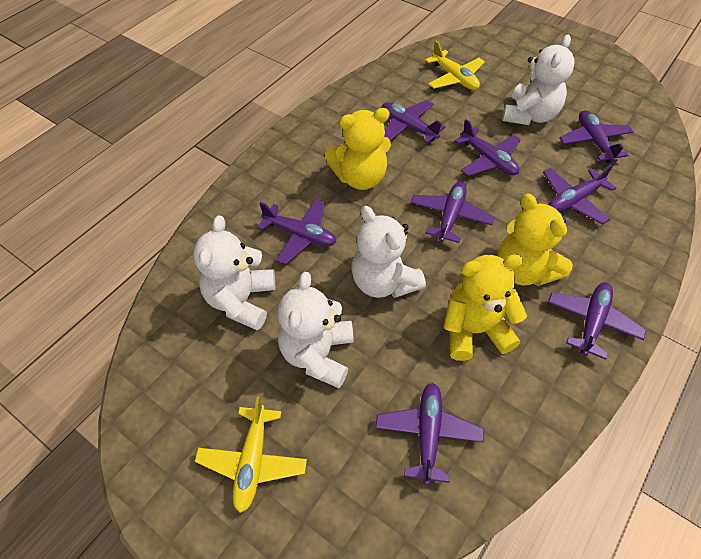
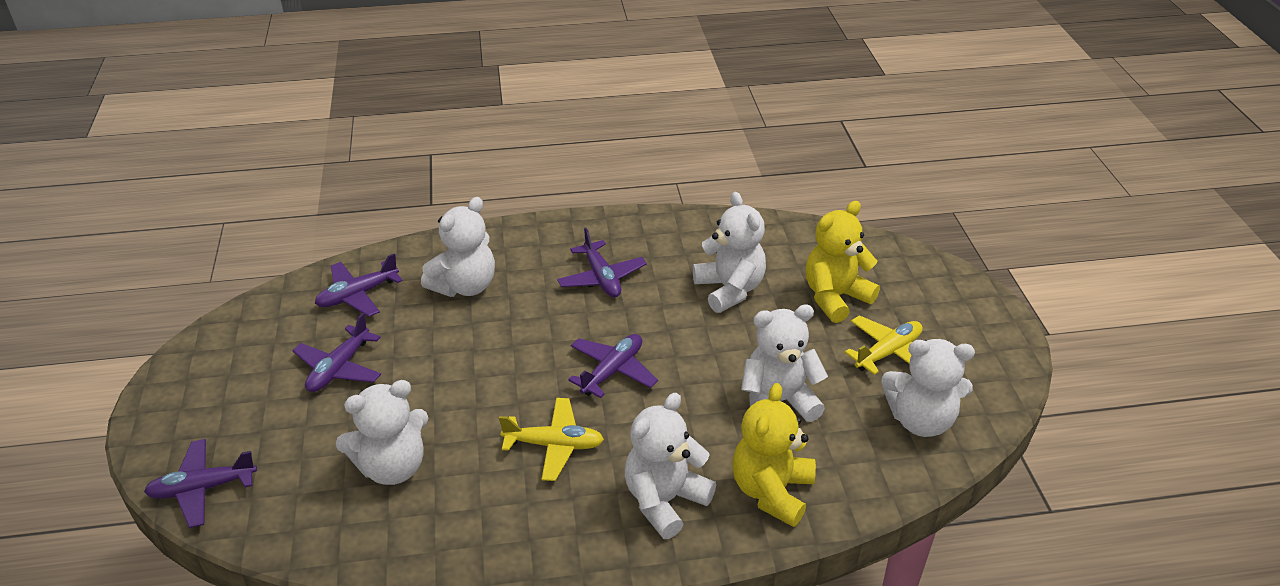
purple plane: [257,199,336,264] [375,383,484,485] [382,100,445,143] [411,182,495,243] [454,119,521,176] [543,164,616,225] [548,283,646,360] [559,110,633,163] = 8 -> [144,439,257,528] [292,313,381,392] [315,253,403,317] [557,228,647,297] [568,334,658,398] = 5
white teddy bear: [193,216,275,330] [278,272,354,388] [351,206,426,298] [502,35,575,125] = 4 -> [336,380,428,485] [421,197,495,297] [625,393,716,539] [693,192,766,313] [741,305,828,422] [881,339,975,437] = 6
yellow teddy bear: [325,108,391,190] [443,254,527,361] [498,194,573,286] = 3 -> [732,383,816,527] [805,201,880,323] = 2

